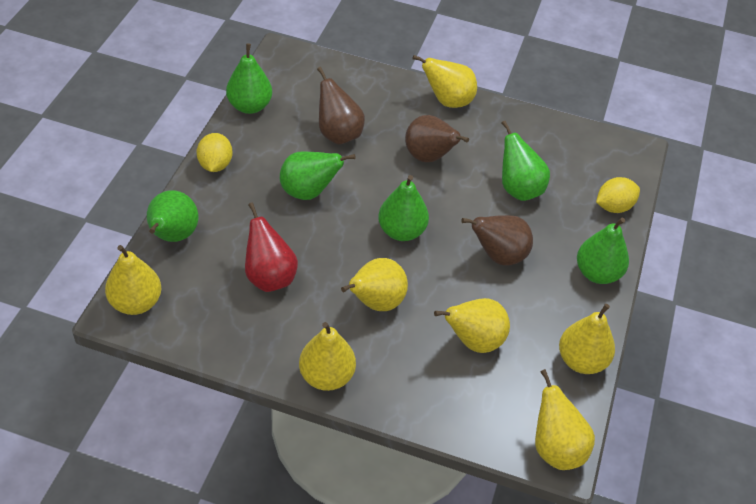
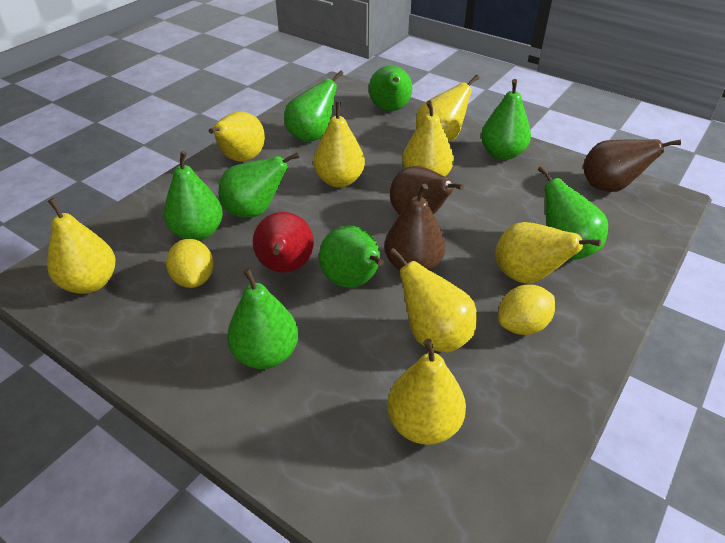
green pear: [147,190,198,242] [226,43,272,114] [280,151,356,200] [378,175,429,241] [502,121,550,201] [577,218,629,284] = 6 -> [164,151,223,241] [218,152,300,218] [227,268,299,369] [284,70,343,142] [319,226,384,288] [369,66,413,111] [481,79,531,160] [538,166,608,260] = 8
yellow pear: [105,245,161,315] [299,322,356,391] [341,258,408,311] [413,55,477,108] [434,298,510,353] [535,369,595,470] [559,304,615,374] = 7 -> [47,198,115,294] [209,111,265,162] [313,102,365,188] [387,339,466,445] [390,248,477,353] [402,100,454,176] [416,75,479,142] [495,222,601,284] = 8

